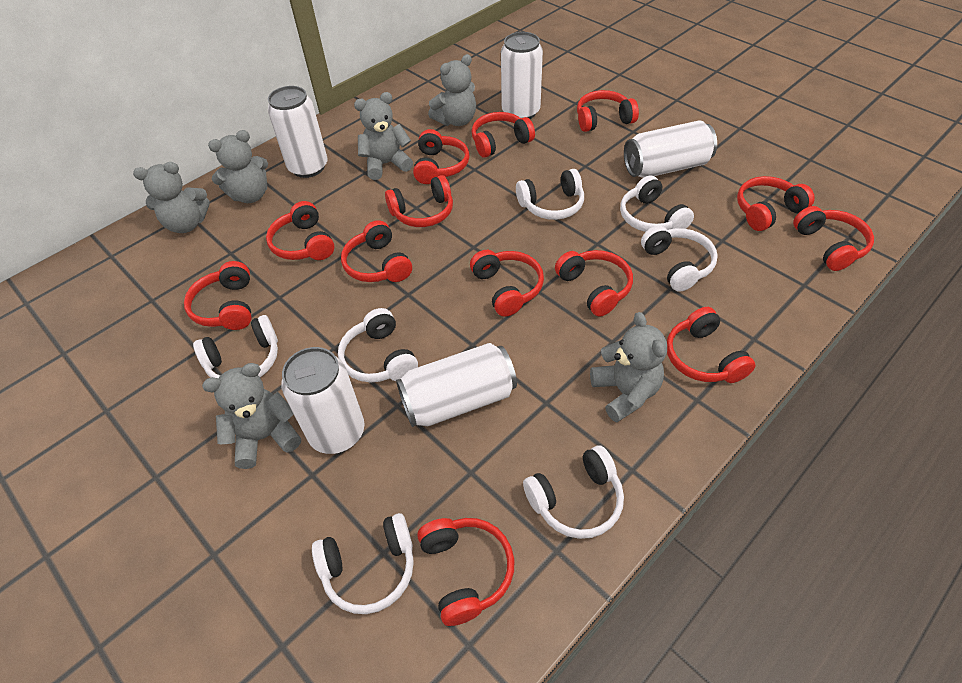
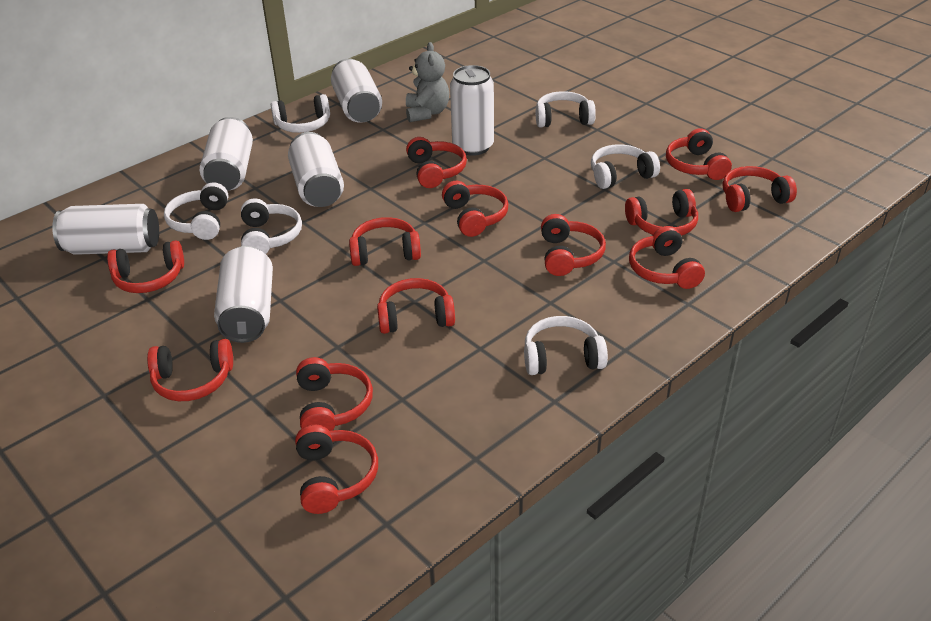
grey teddy bear: [133,162,210,233] [202,363,301,469] [208,130,268,203] [354,92,413,180] [428,54,476,126] [590,312,667,422] = 6 -> [406,42,449,122] = 1
white can: [268,86,328,178] [281,347,365,454] [396,343,517,427] [501,32,543,119] [624,120,717,178] = 5 -> [52,204,159,255] [200,117,253,191] [214,246,273,343] [288,132,344,207] [331,58,382,123] [450,65,494,156] = 6
white headphones: [193,315,278,378] [312,513,414,614] [338,308,418,382] [516,169,584,220] [523,445,624,539] [620,176,694,232] [641,226,718,292] = 7 -> [164,182,229,240] [241,198,302,254] [271,94,330,133] [524,316,608,375] [536,91,596,127] [591,144,660,189] = 6

